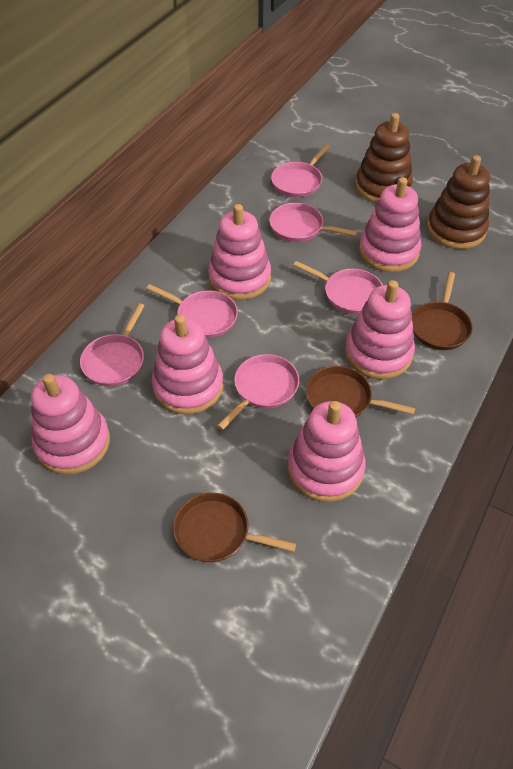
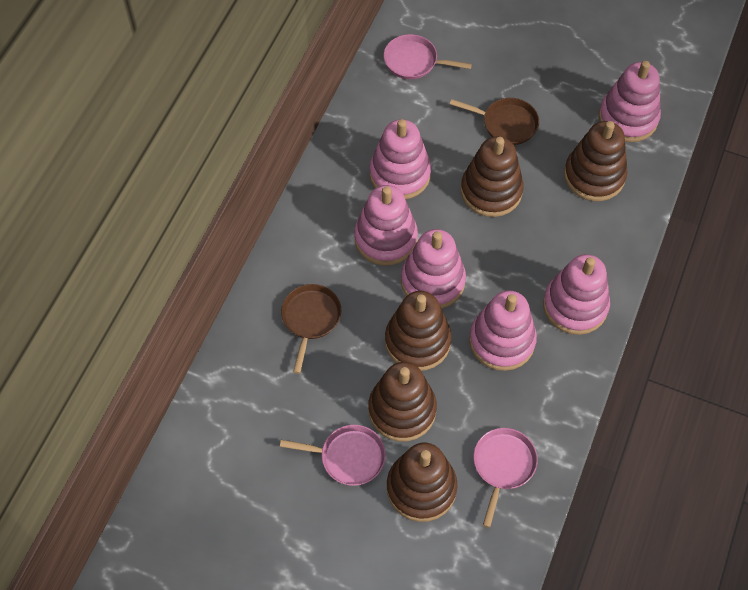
brown pan: [173,493,296,562] [306,366,415,417] [412,272,473,350] = 3 -> [281,284,341,374] [450,98,539,145] = 2
brown stacking toy: [355,113,413,203] [427,155,490,249] = 2 -> [368,362,437,442] [385,291,452,371] [387,443,457,522] [461,137,524,217] [564,121,628,201] = 5
pink pan: [80,303,145,386] [146,284,238,338] [217,354,299,430] [269,203,357,242] [271,144,330,197] [293,261,383,314] = 6 -> [280,425,386,486] [384,34,472,79] [473,428,538,528] = 3

